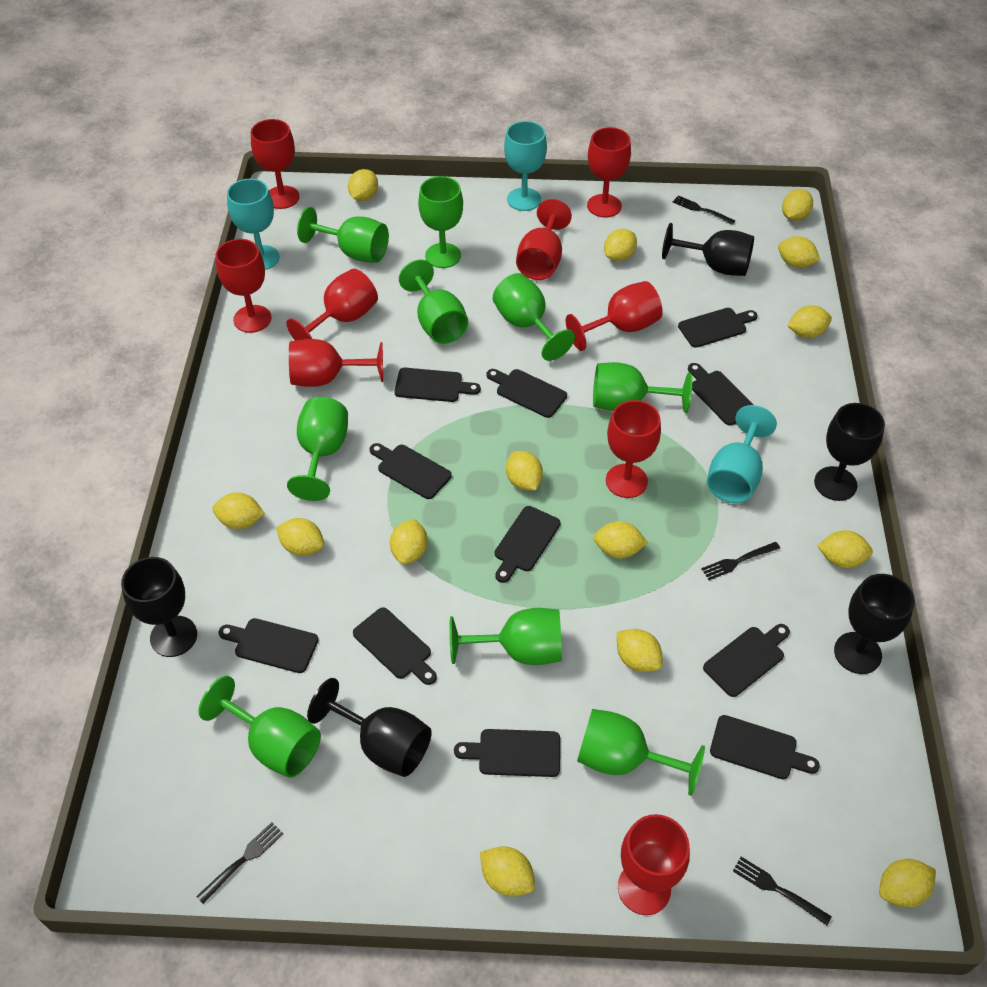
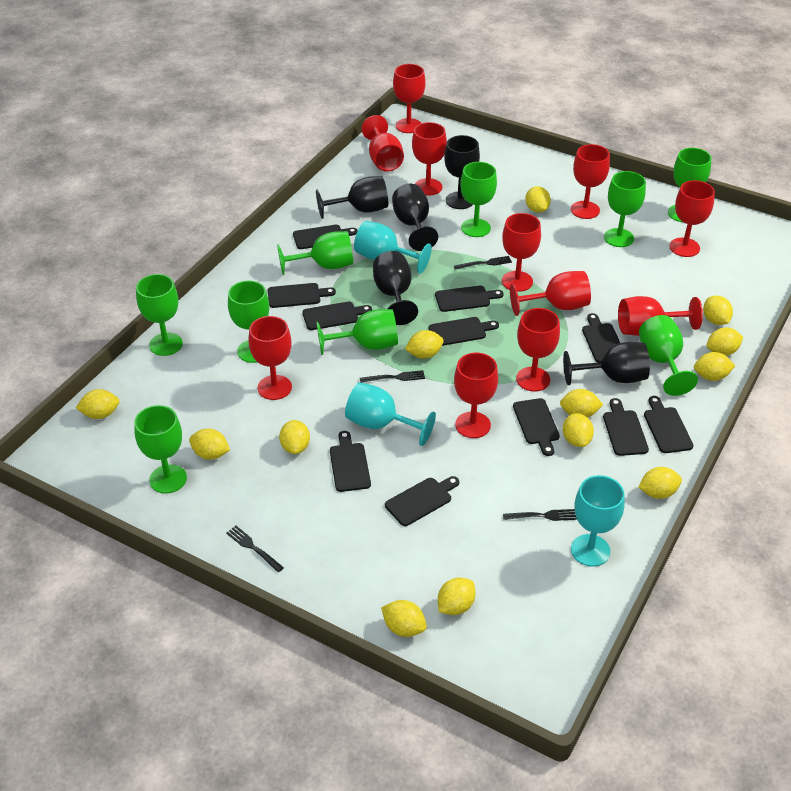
red goblet: [216,239,272,333] [251,119,300,209] [286,269,378,341] [289,339,383,387] [516,199,572,280] [566,281,663,351] [587,127,631,217] [606,400,661,498] [618,814,690,915] = 9 -> [248,316,292,400] [362,115,404,172] [393,64,426,133] [412,122,447,196] [454,353,498,438] [502,213,541,292] [510,271,591,316] [516,308,560,392] [571,144,610,219] [618,296,703,336] [669,180,715,257] = 11
yellow lemon: [212,492,265,529] [276,518,324,556] [348,169,378,201] [390,519,428,564] [480,846,535,897] [506,451,543,491] [593,521,648,558] [604,229,637,261] [617,629,663,672] [778,236,820,268] [782,189,813,221] [787,305,832,338] [817,530,873,568] [879,859,936,908] = 14 -> [76,389,120,419] [189,428,230,460] [279,420,310,454] [381,600,427,637] [405,330,444,359] [438,578,475,615] [525,186,551,213] [560,389,603,418] [563,413,594,447] [638,467,682,499] [694,352,735,381] [703,296,733,325] [707,328,743,356] = 13

